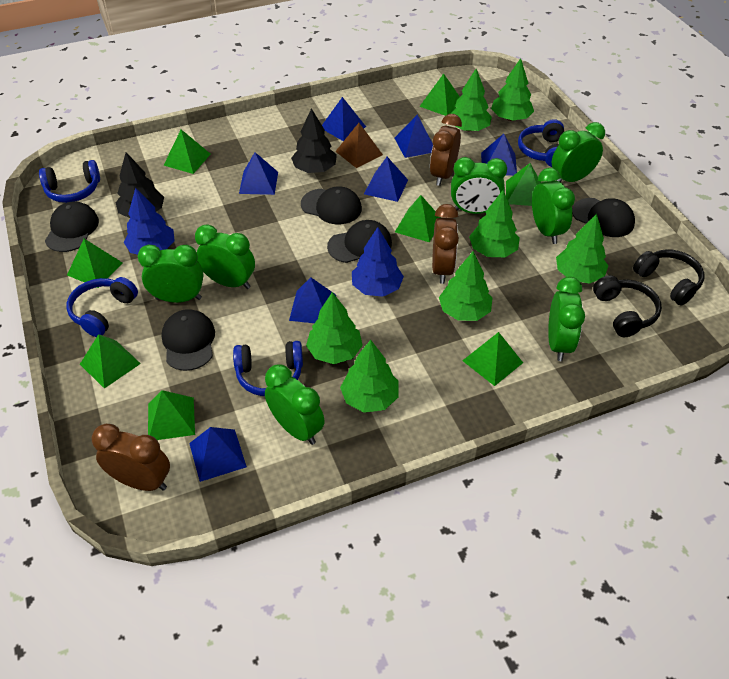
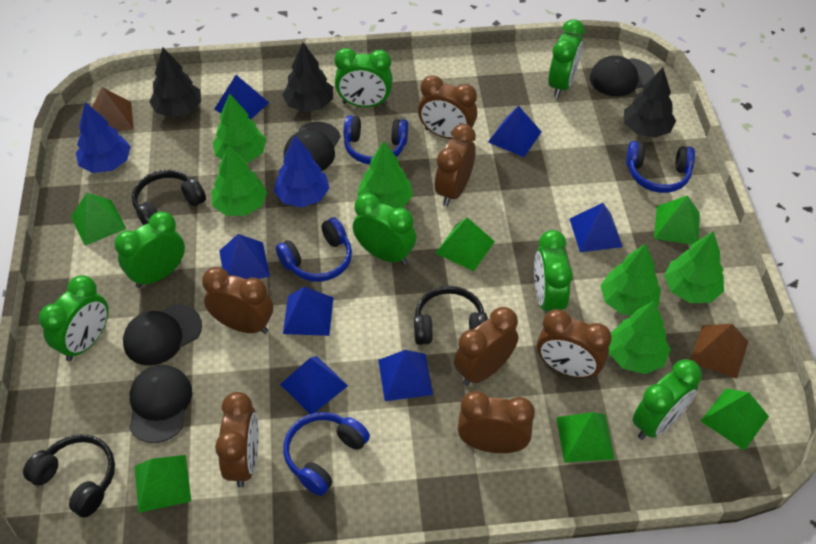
black cap: [45,201,99,252] [161,309,215,371] [301,186,362,224] [327,220,392,263] [572,198,635,237] = 5 -> [123,304,202,365] [129,365,192,443] [284,122,341,171] [590,55,655,96] = 4
black headphones: [593,275,662,337] [633,249,705,306] = 2 -> [23,434,115,517] [132,170,206,225] [414,286,488,345] = 3
black tree: [116,152,164,218] [291,108,337,173] = 2 -> [149,48,201,117] [282,43,333,112] [624,68,676,138] = 3
brown clock: [91,424,170,491] [430,114,462,186] [432,204,459,284] = 3 -> [202,267,273,334] [215,392,259,487] [418,75,477,139] [435,124,476,206] [454,307,518,386] [458,391,535,453] [537,309,612,379] = 7
brown pyramid: [335,123,383,168] = 1 -> [92,87,134,132] [691,324,748,379] = 2
green pyramid: [67,239,122,288] [80,334,141,389] [148,390,195,440] [163,129,211,174] [395,195,441,242] [419,73,460,116] [462,332,523,386] [506,163,541,206] = 8 -> [71,193,126,246] [134,455,191,513] [436,217,495,271] [556,412,615,463] [654,195,700,245] [701,388,769,451] = 6
green tree: [306,292,363,364] [340,340,399,413] [439,251,493,321] [450,69,492,131] [469,190,520,257] [491,58,534,121] [556,214,608,284] = 7 -> [211,145,267,216] [213,93,266,163] [357,141,413,209] [600,244,661,315] [609,301,671,374] [664,231,724,303] = 6

